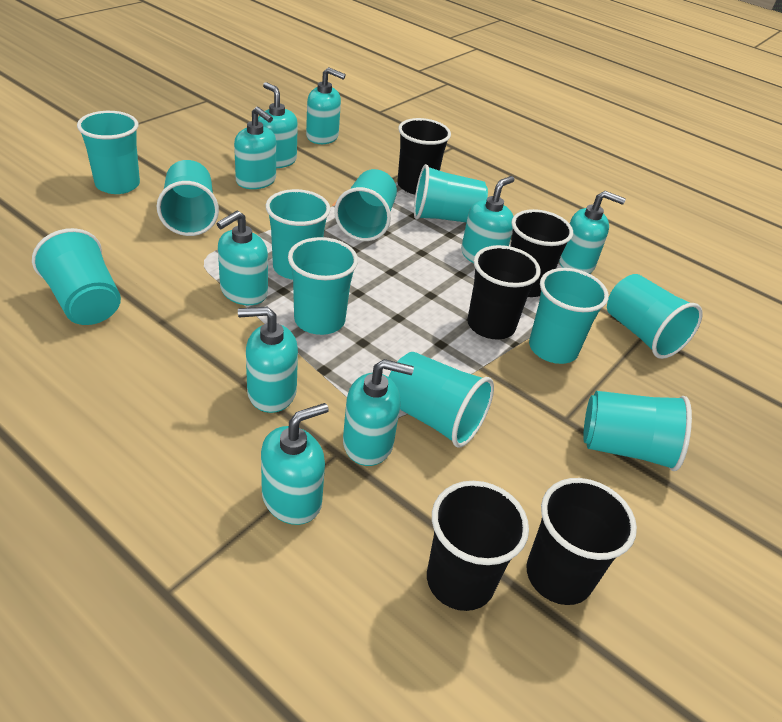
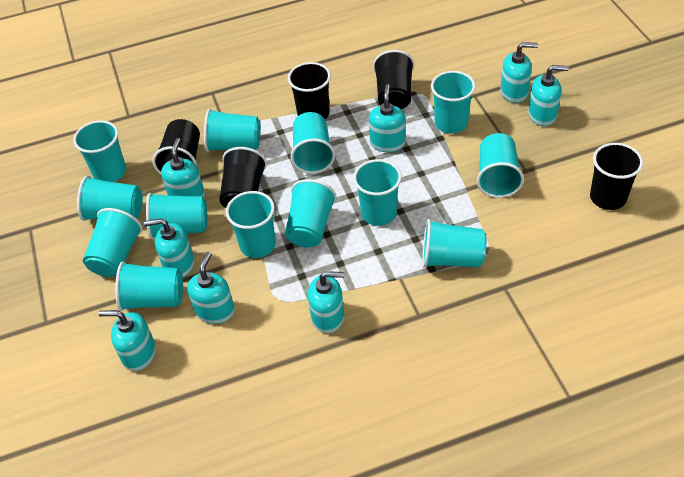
turquoise cup: [32,228,121,325] [77,111,140,194] [157,160,219,236] [266,189,331,280] [288,237,358,335] [334,169,397,241] [389,352,494,448] [414,164,488,222] [529,268,609,364] [583,391,692,471] [607,274,702,359] = 11 -> [73,120,126,182] [77,176,143,221] [83,208,143,277] [115,261,183,311] [146,193,207,239] [204,109,261,152] [226,191,276,258] [285,179,337,247] [290,112,335,174] [353,159,401,226] [422,219,486,268] [431,71,475,134] [477,133,524,198] = 13
turquoise soap dispenser: [217,211,268,305] [234,107,276,189] [238,306,298,413] [258,82,298,168] [261,403,329,525] [306,67,346,144] [343,359,414,466] [461,176,515,263] [559,191,626,274] = 9 -> [99,310,156,371] [144,218,194,277] [161,138,205,198] [187,252,235,324] [308,271,344,333] [369,84,406,152] [500,42,538,103] [528,65,569,126] = 8

